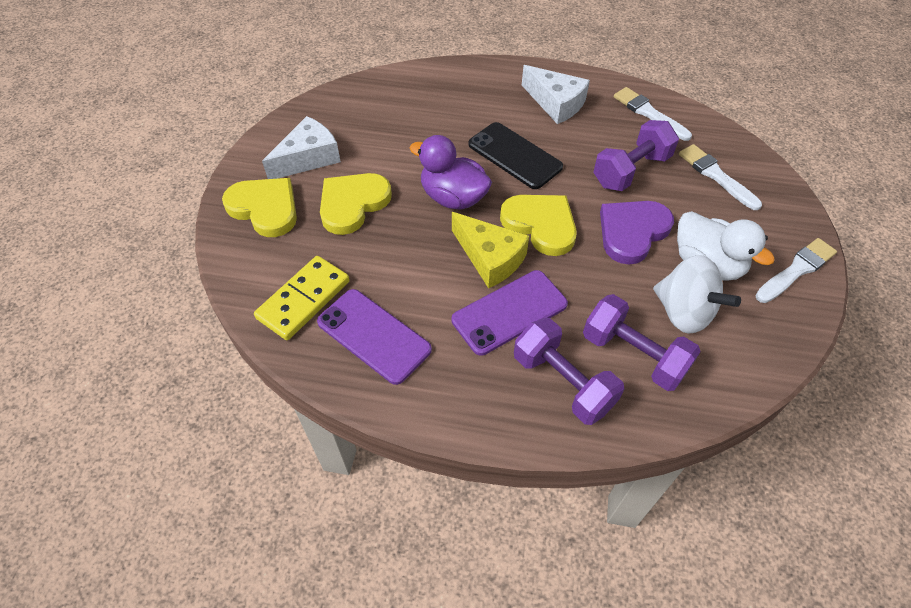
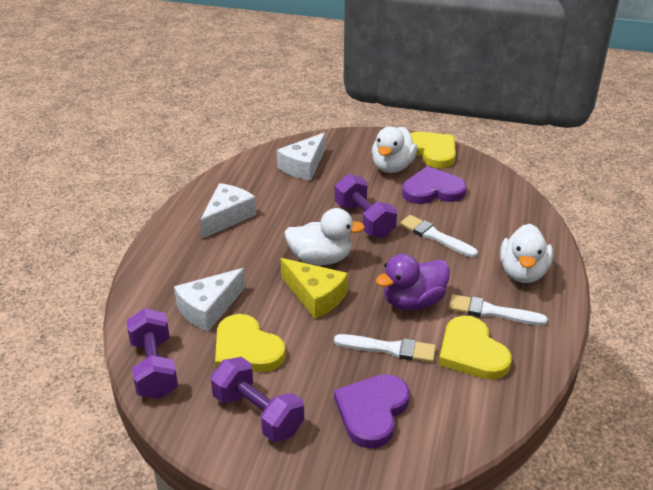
black phone: [468,122,563,189] = 1 -> none = 0
purple heart: [600,201,674,265] = 1 -> [334,374,410,448] [402,166,467,204] = 2
purple phone: [317,289,432,385] [452,270,568,356] = 2 -> none = 0
white cheese: [262,116,341,179] [522,65,590,124] = 2 -> [174,268,246,332] [200,183,257,239] [277,132,325,181] = 3
white duck: [677,211,775,281] = 1 -> [284,208,365,265] [372,127,417,173] [500,224,553,283] = 3
white spinning top: [653,255,741,334] = 1 -> none = 0
yellow domino: [254,256,350,340] = 1 -> none = 0

